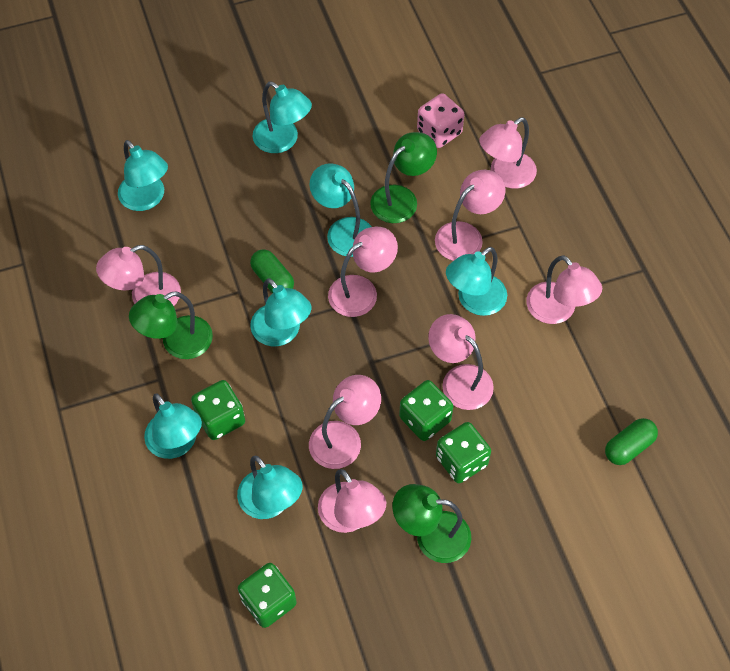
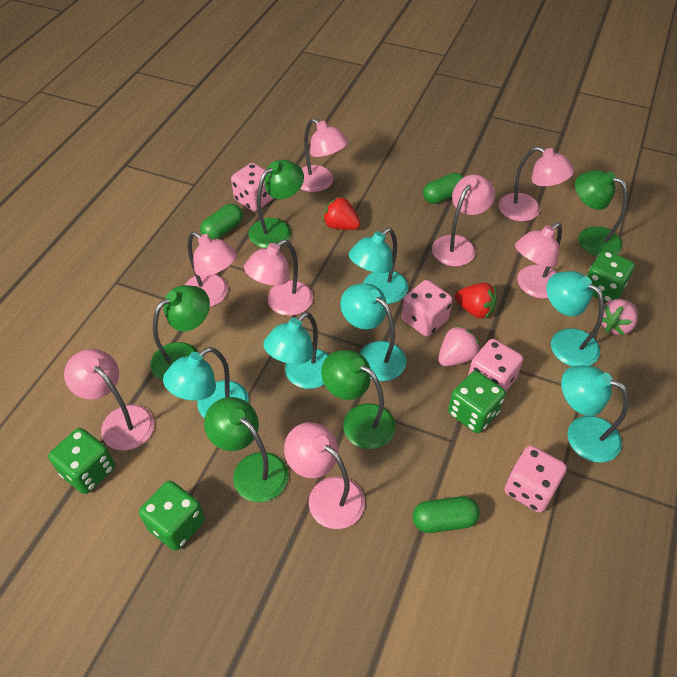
green capsule: [250,249,294,293] [605,418,658,465] = 2 -> [200,204,243,239] [413,496,480,533] [423,173,464,204] = 3
green lamp: [129,291,213,359] [370,132,437,223] [393,484,471,563] = 3 -> [150,285,210,381] [204,397,289,502] [249,160,304,248] [321,350,396,449] [575,170,628,256] = 5
pink dice: [417,93,464,148] = 1 -> [231,163,274,212] [402,280,453,336] [468,339,523,391] [504,445,567,513] = 4
pink strawberry: none = 0 -> [438,325,480,366] [601,299,638,335] = 2
red strawberry: none = 0 -> [323,196,361,230] [455,283,497,318] = 2
turquoise lamp: [118,140,168,211] [144,394,202,459] [237,456,303,519] [250,278,311,346] [253,81,312,153] [309,163,372,257] [446,247,507,316] = 7 -> [163,347,249,418] [263,312,329,389] [340,283,406,381] [349,228,408,304] [546,271,604,366] [561,366,629,463] = 6

